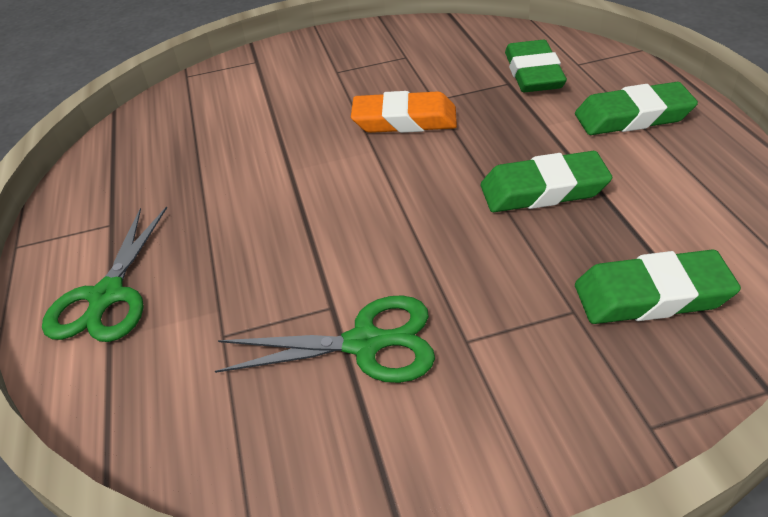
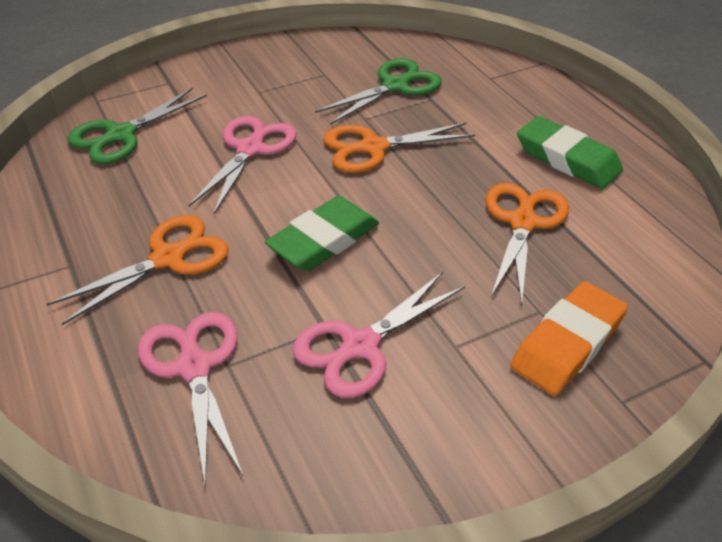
green eraser: [481,151,612,212] [505,40,567,92] [575,82,698,135] [575,250,741,324] = 4 -> [265,196,379,271] [517,116,623,189] = 2
orange scissors: none = 0 -> [47,215,229,325] [323,123,475,173] [486,183,569,305] = 3
pink scissors: none = 0 -> [138,312,243,483] [189,116,296,214] [292,272,465,398] = 3

